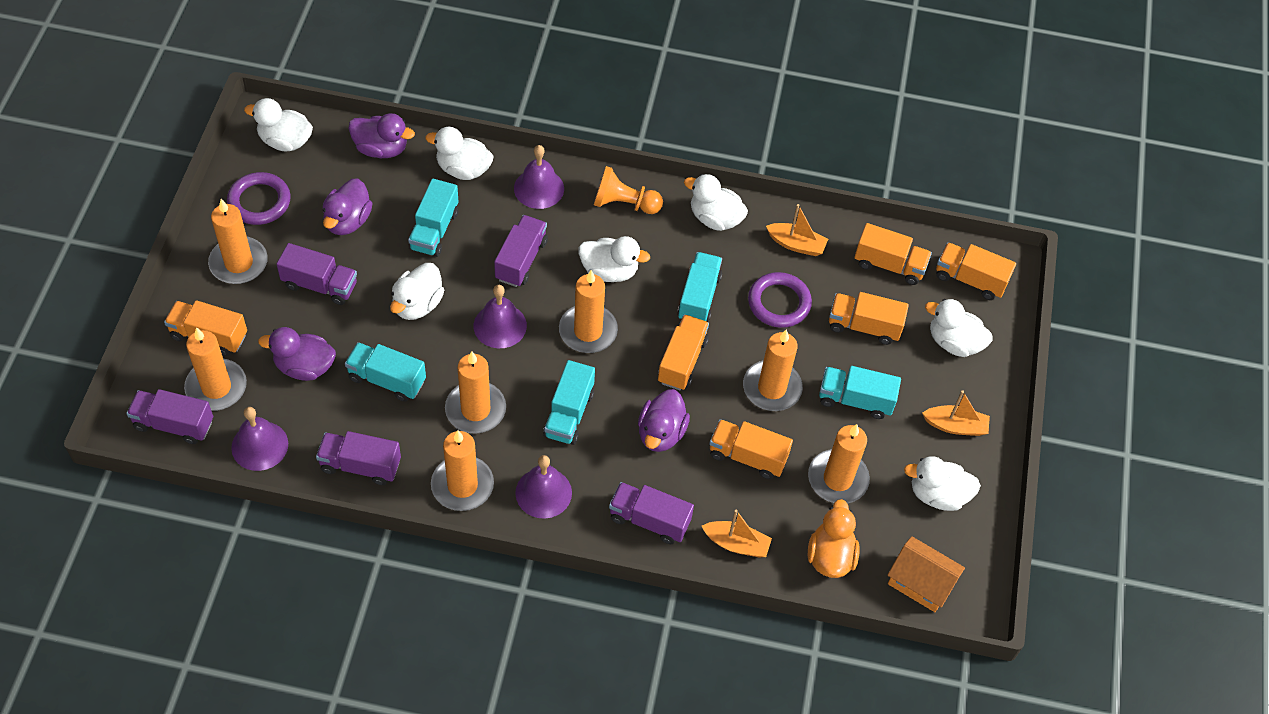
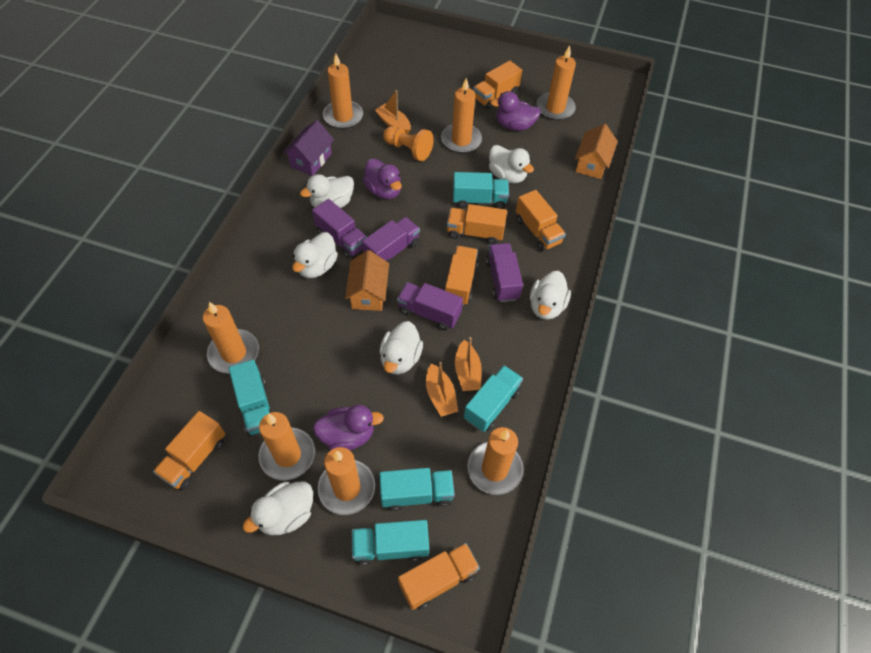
orange duck: [808,499,860,578] = 1 -> none = 0
orange house: [888,536,965,612] = 1 -> [345,250,389,311] [575,123,618,179] = 2
purple bell: [231,407,288,471] [474,285,527,348] [514,145,564,209] [515,455,572,519] = 4 -> none = 0
purple duck: [258,327,336,381] [323,178,373,235] [348,113,415,158] [638,389,690,452] = 4 -> [313,405,384,450] [363,159,402,199] [490,91,541,131] = 3
purple house: none = 0 -> [283,120,334,176] = 1
purple ring: [227,172,291,225] [748,272,812,328] = 2 -> none = 0
purple truck: [127,389,213,444] [277,243,357,305] [316,431,401,485] [494,215,548,287] [609,482,694,544] = 5 -> [312,199,367,259] [362,217,420,265] [397,282,463,331] [486,243,523,302] = 4
white duck: [244,98,313,151] [390,263,444,320] [426,127,493,180] [579,236,650,282] [684,174,748,231] [904,457,981,511] [925,299,993,357] = 7 -> [243,482,313,535] [292,232,338,278] [300,174,354,208] [380,321,423,375] [489,145,534,183] [530,271,571,320] = 6

